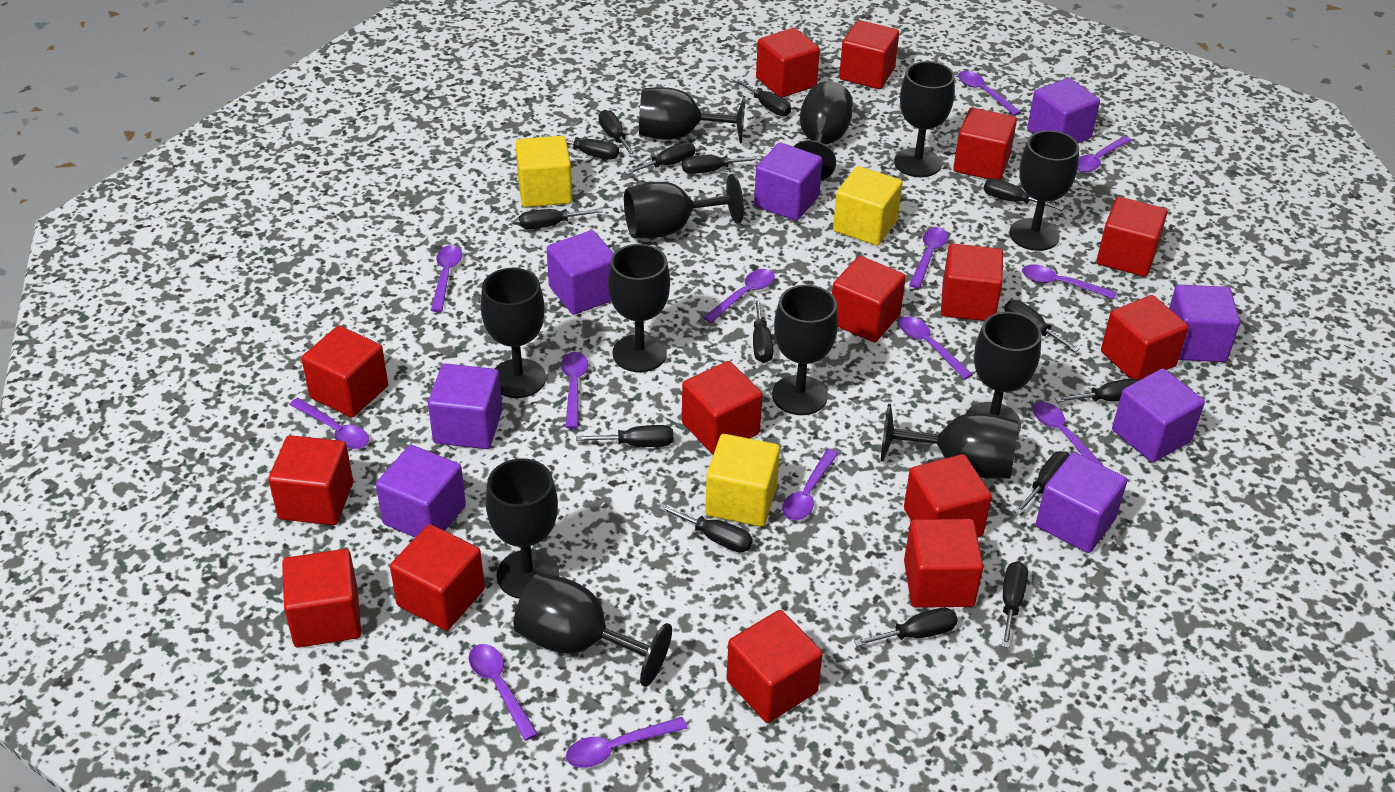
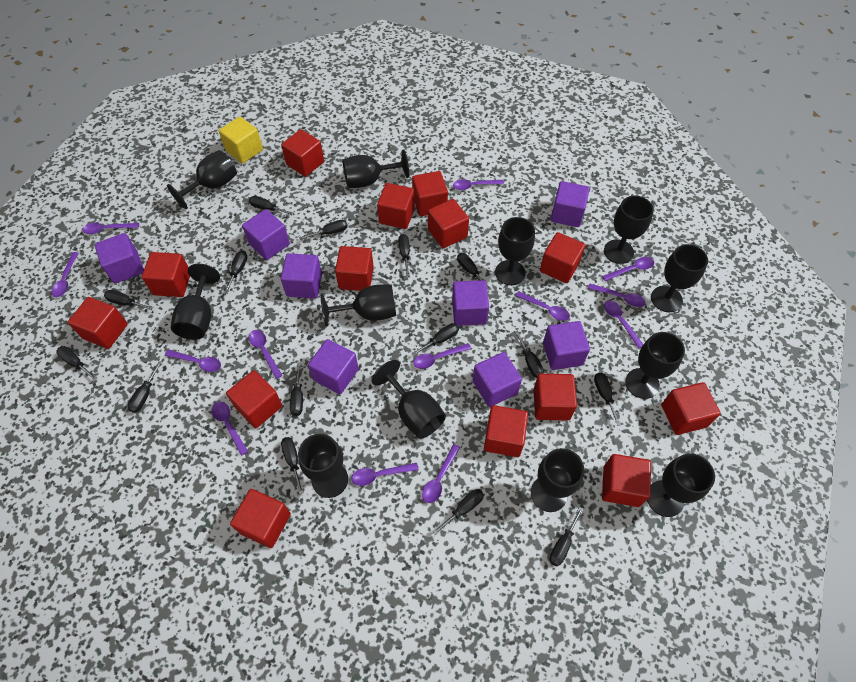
red cube: [268,435,353,525] [282,549,361,648] [301,326,388,418] [390,524,485,630] [682,361,763,455] [726,610,823,723] [756,28,820,98] [832,256,906,342] [839,20,899,89] [904,454,992,537] [904,519,984,608] [941,243,1003,321] [953,108,1017,180] [1097,197,1167,277] [1101,295,1188,380] = 15 -> [68,297,128,349] [142,252,190,297] [226,370,282,428] [230,489,291,548] [281,129,324,177] [335,246,374,291] [377,183,415,229] [412,171,448,216] [428,199,469,248] [484,405,528,457] [533,374,577,420] [540,232,585,283] [602,454,651,507] [661,382,721,435] = 14
yellow cube: [515,136,572,207] [705,434,780,527] [833,166,903,246] = 3 -> [219,117,263,164] = 1

